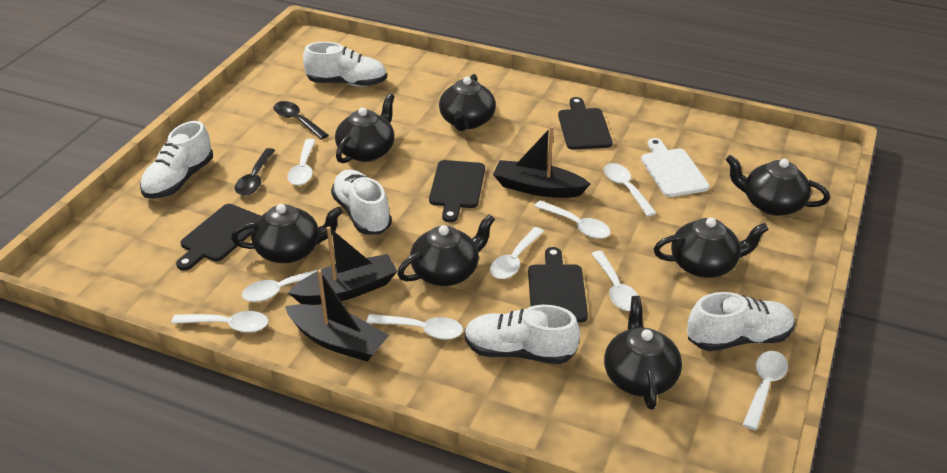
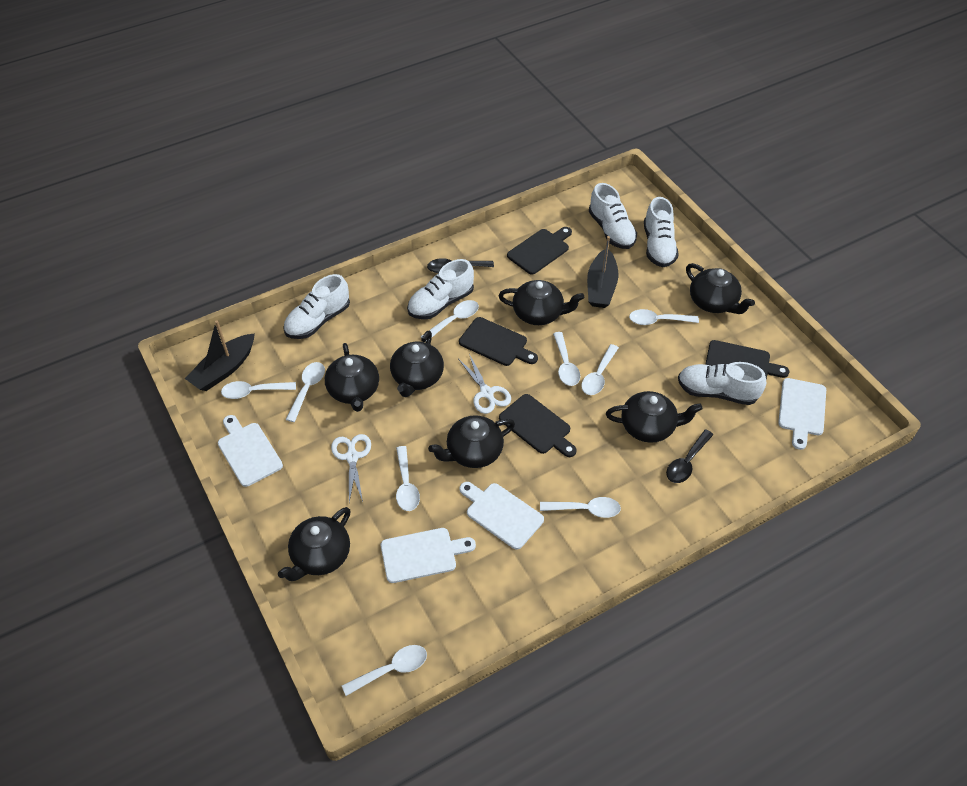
black boat: [285,269,389,362] [288,226,397,305] [493,126,590,198] = 3 -> [185,320,255,391] [587,236,618,308] = 2
white cutting board: [641,138,710,197] = 1 -> [218,415,283,487] [381,528,476,583] [460,482,544,550] [778,378,826,450] = 4
white scissors: none = 0 -> [331,434,371,502] [459,354,511,414] = 2

